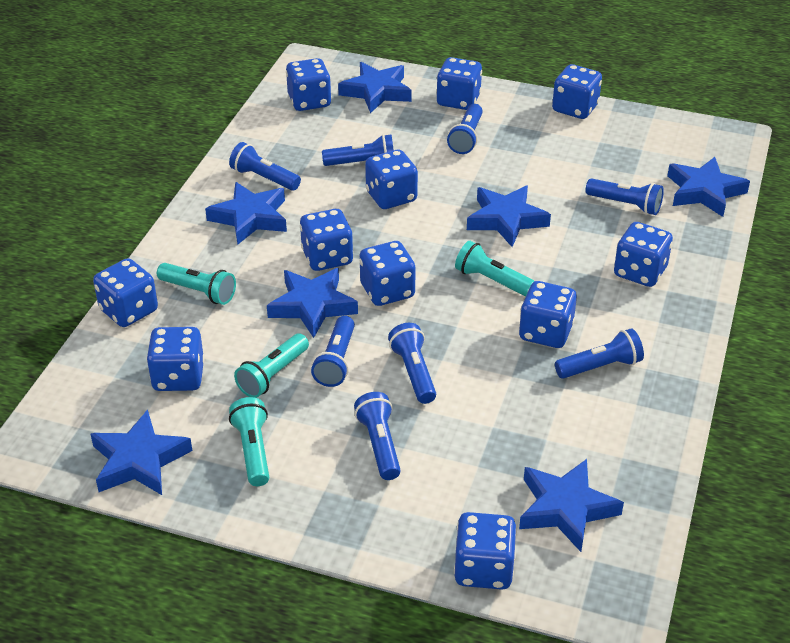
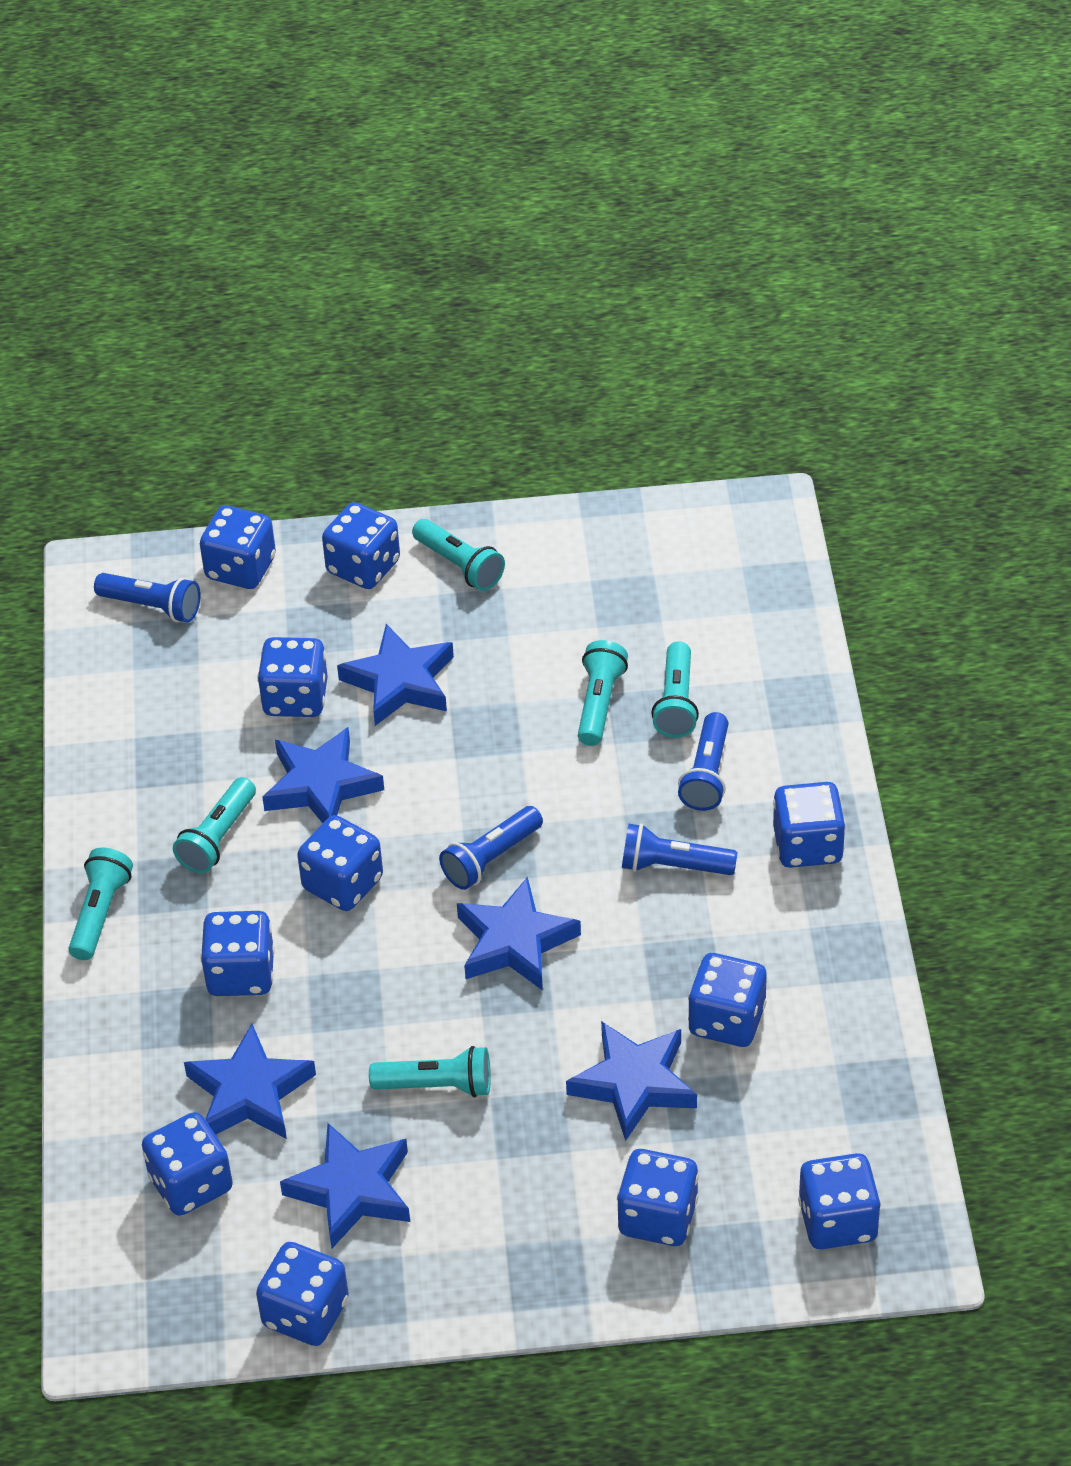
blue flashlight: [229,142,301,190] [311,316,355,387] [322,134,394,166] [354,392,401,480] [388,323,436,404] [447,104,483,154] [555,328,644,379] [585,179,664,215] = 8 -> [94,573,201,622] [439,806,543,890] [622,823,738,875] [678,712,729,811] = 4
blue star: [91,410,192,495] [205,182,287,245] [267,268,358,338] [338,62,412,113] [467,185,551,247] [519,459,624,552] [667,157,750,217] = 7 -> [184,1024,316,1139] [262,727,384,823] [280,1123,410,1248] [337,624,454,726] [457,877,581,990] [566,1021,697,1141] = 6
turquoise flashlight: [157,263,236,305] [229,397,269,486] [234,333,309,398] [455,241,534,296] = 4 -> [69,848,133,960] [173,777,256,873] [369,1046,491,1097] [412,519,505,591] [578,640,628,746] [651,641,699,738] = 6

